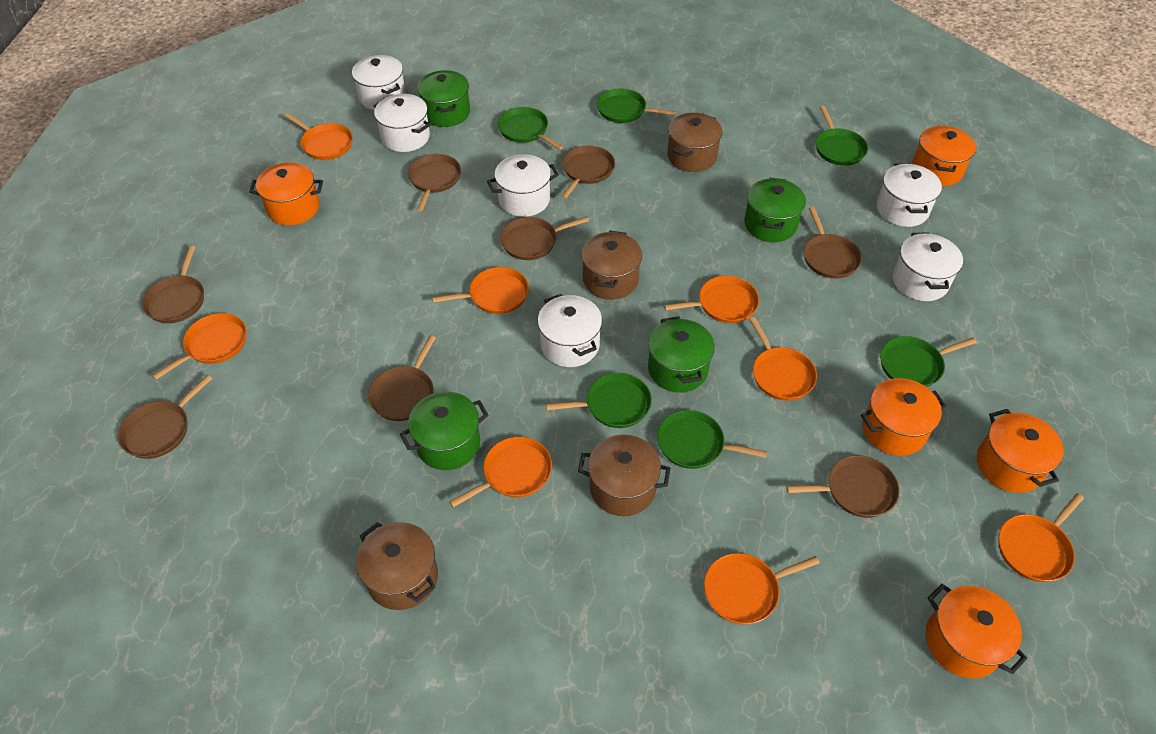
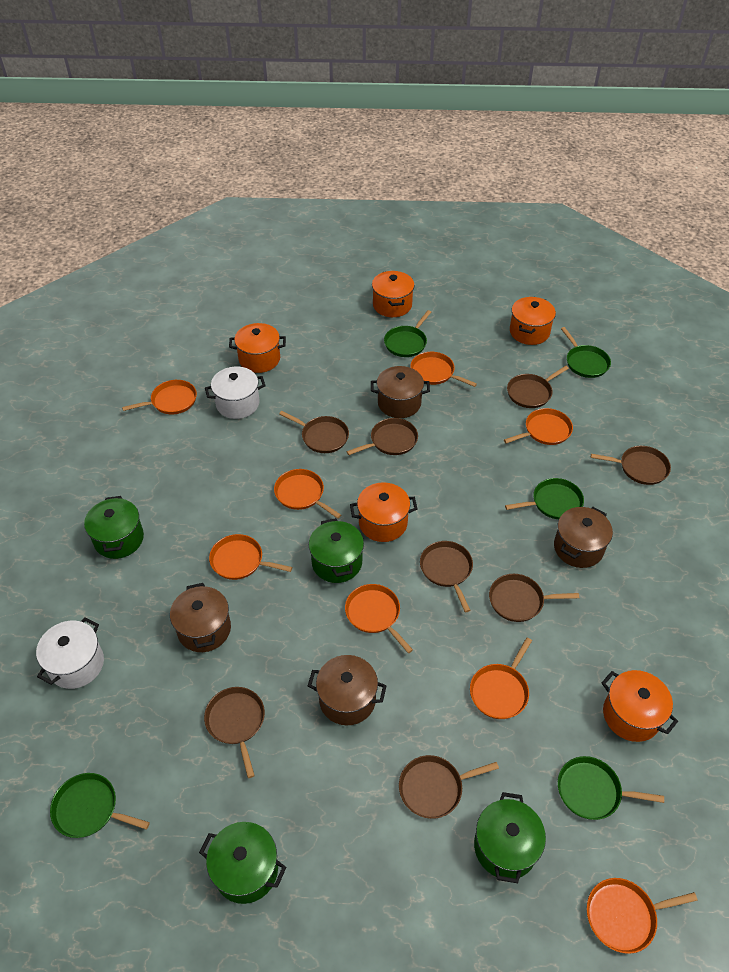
green pan: [498,107,563,150] [546,373,652,428] [597,88,676,123] [657,410,767,469] [816,106,868,166] [880,336,977,387] = 6 -> [50,773,150,838] [384,310,431,357] [505,478,584,519] [558,756,664,820] [561,327,611,378] = 5
white pot: [352,55,406,110] [374,94,430,152] [487,154,559,217] [537,294,602,367] [877,164,942,227] [893,232,963,301] = 6 -> [36,617,104,689] [205,367,265,419] = 2

